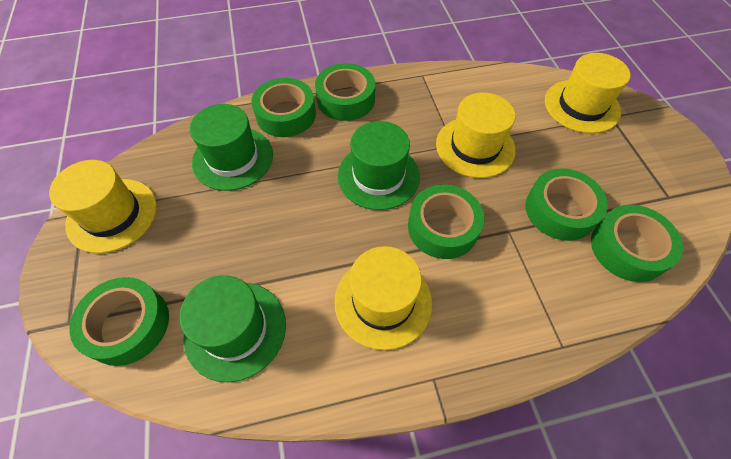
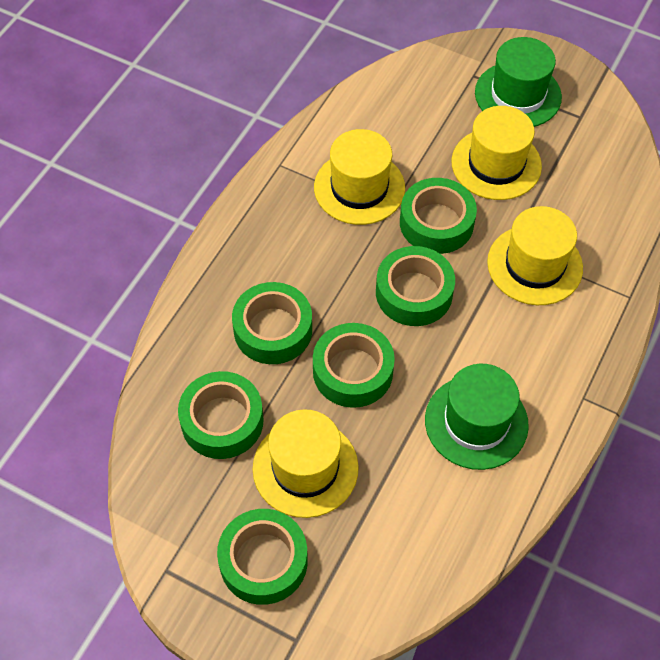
green hat: [179,275,286,382] [190,104,273,191] [338,121,420,210] = 3 -> [425,364,529,470] [475,37,562,127] = 2

